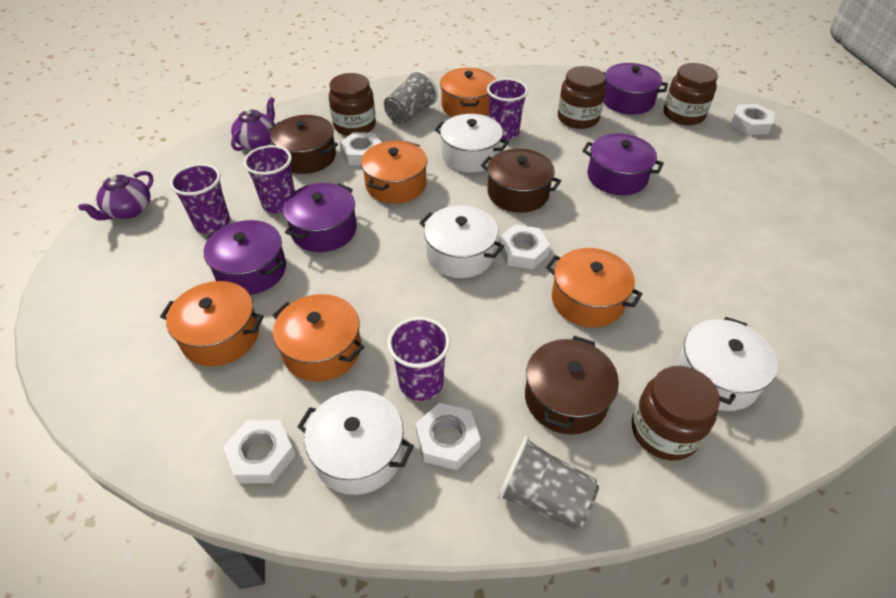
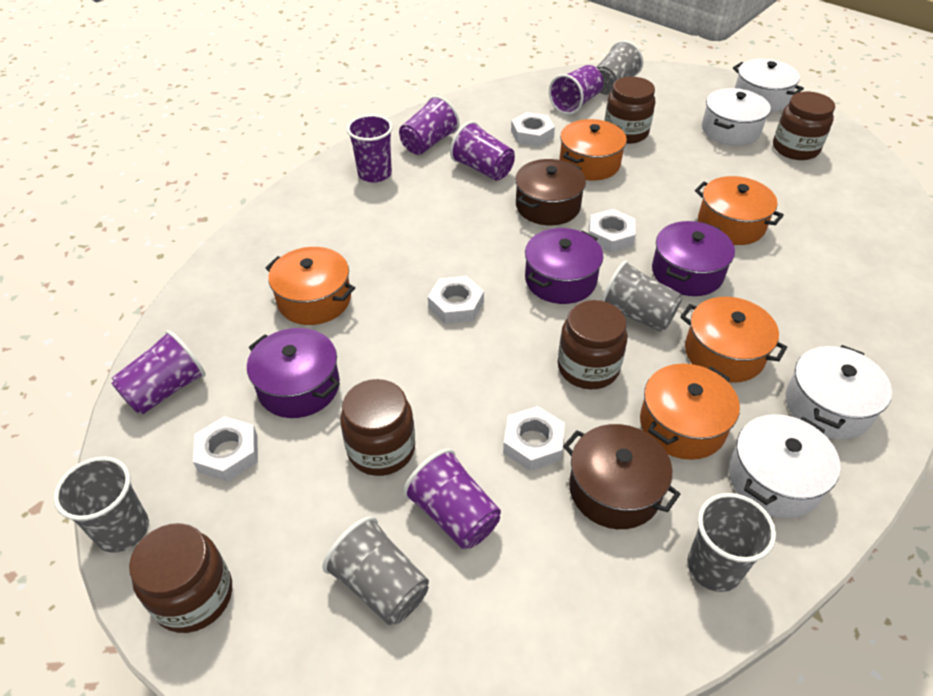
brown jar: [329,73,376,136] [558,66,606,129] [632,366,720,460] [664,63,718,125] = 4 -> [129,523,232,633] [340,379,415,476] [558,300,627,389] [605,77,655,144] [773,91,835,160] = 5
brown pot: [269,115,338,174] [481,149,561,213] [525,336,619,434] = 3 -> [515,159,586,225] [563,424,681,529] = 2
grey cup: [384,70,438,125] [498,436,599,530] = 2 -> [53,457,149,553] [322,516,429,625] [596,41,644,95] [601,261,682,332] [687,493,776,592] = 5
purple cup: [170,164,230,234] [243,145,295,213] [387,317,450,401] [487,78,528,140] = 4 -> [111,330,206,414] [347,115,393,183] [399,96,460,155] [403,449,501,549] [450,121,515,181] [549,65,603,115] = 6
purple pot: [204,220,286,295] [283,183,357,252] [582,134,664,195] [603,63,668,114] = 4 -> [247,328,340,418] [525,228,603,304] [652,221,735,296] = 3
purple teapot: [78,171,153,221] [231,97,275,151] = 2 -> none = 0

